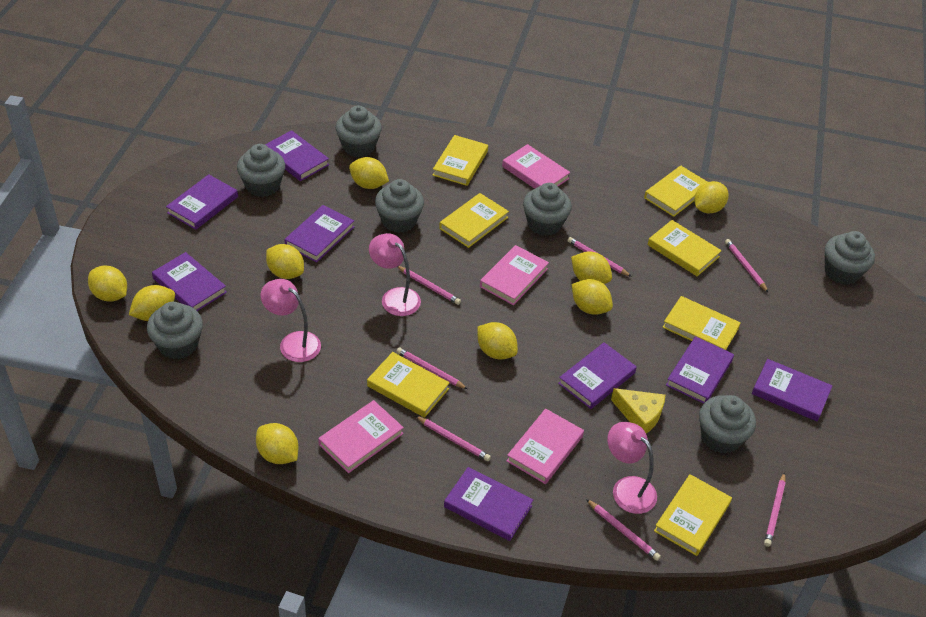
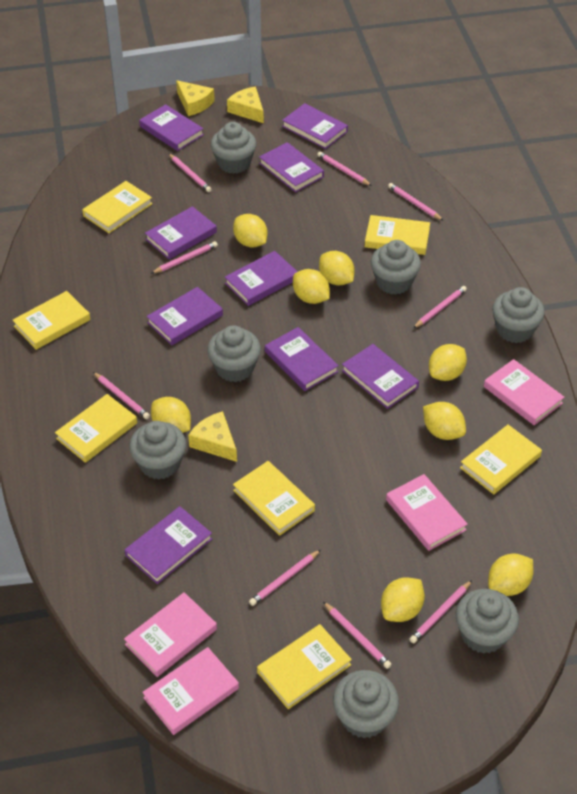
pink lamp: [261,279,321,362] [369,233,421,316] [607,422,657,514] = 3 -> none = 0
pink pencil: [396,348,467,389] [398,266,461,305] [415,416,491,461] [568,237,632,277] [586,499,661,561] [725,239,769,293] [764,472,786,547] = 7 -> [93,372,150,419] [151,241,218,274] [168,153,212,192] [249,550,321,606] [317,152,372,186] [323,602,392,669] [388,183,444,221] [410,580,472,643] [413,286,467,328] = 9
purple book: [152,252,227,311] [166,174,238,230] [265,130,329,181] [284,205,354,262] [444,467,533,541] [558,342,637,409] [666,336,734,404] [752,359,832,421] = 8 -> [125,506,212,584] [139,104,204,151] [145,206,217,259] [146,287,223,345] [225,251,298,306] [259,142,324,192] [265,327,339,391] [282,103,348,149] [342,344,419,409] = 9
yellow cheese: [611,388,665,434] = 1 -> [176,80,215,116] [188,411,237,462] [227,87,264,123] = 3
yellow lemon: [88,266,127,302] [129,285,175,321] [256,423,298,464] [266,244,304,279] [349,157,389,189] [477,322,518,359] [571,251,612,284] [572,279,613,315] [694,181,729,213] = 9 -> [151,397,191,433] [233,214,268,248] [293,269,330,304] [319,251,355,286] [381,577,425,622] [423,402,466,440] [429,344,467,381] [488,553,533,596] = 8

